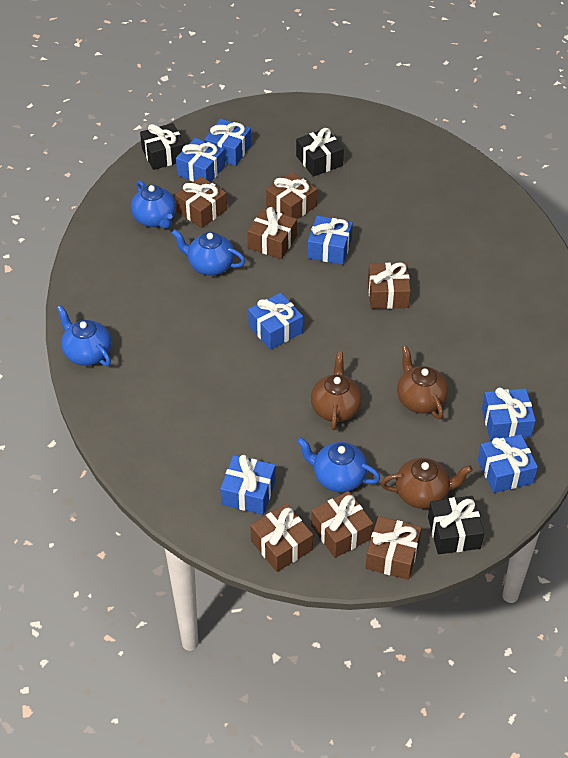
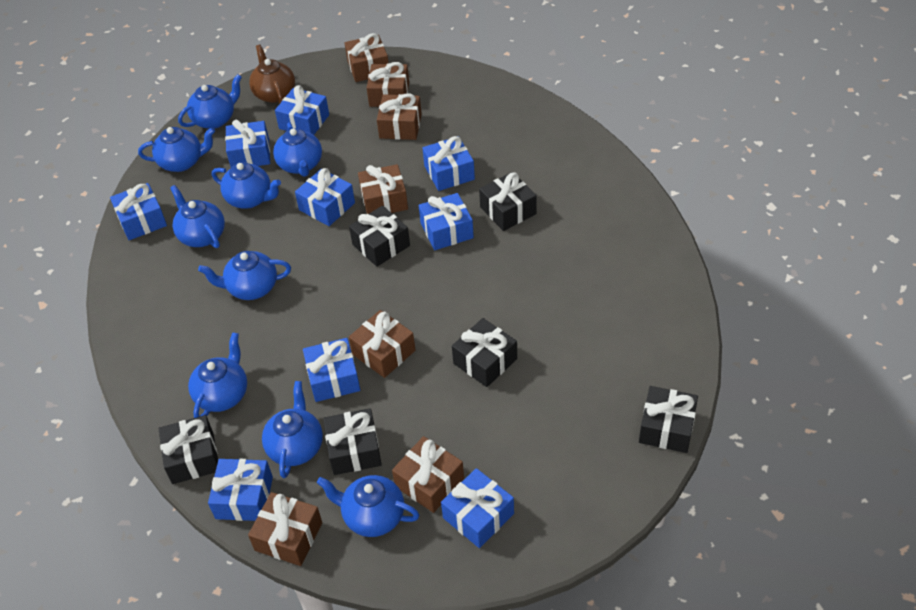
black gift: [140,123,185,170] [296,128,344,177] [428,496,484,554] = 3 -> [159,415,218,484] [323,408,382,475] [349,206,410,267] [452,318,517,387] [479,172,537,231] [639,386,698,453] = 6
blue gift: [176,138,225,182] [204,119,251,166] [220,455,276,515] [248,293,303,350] [307,216,353,265] [478,434,538,493] [482,388,536,441] = 7 -> [110,183,167,240] [208,459,273,521] [225,120,270,167] [275,85,329,135] [295,168,355,226] [303,338,360,402] [419,193,474,250] [423,136,475,191] [441,468,514,548] = 9
blue teapot: [57,305,112,366] [131,180,176,229] [172,229,245,276] [297,437,380,492] = 4 -> [138,127,215,172] [170,185,225,248] [178,74,242,129] [188,332,247,418] [198,251,291,300] [212,162,281,209] [262,381,323,478] [273,122,322,177] [317,475,420,537] = 9
brown teapot: [311,351,362,430] [381,458,473,509] [397,346,449,419] = 3 -> [249,45,295,104] = 1

